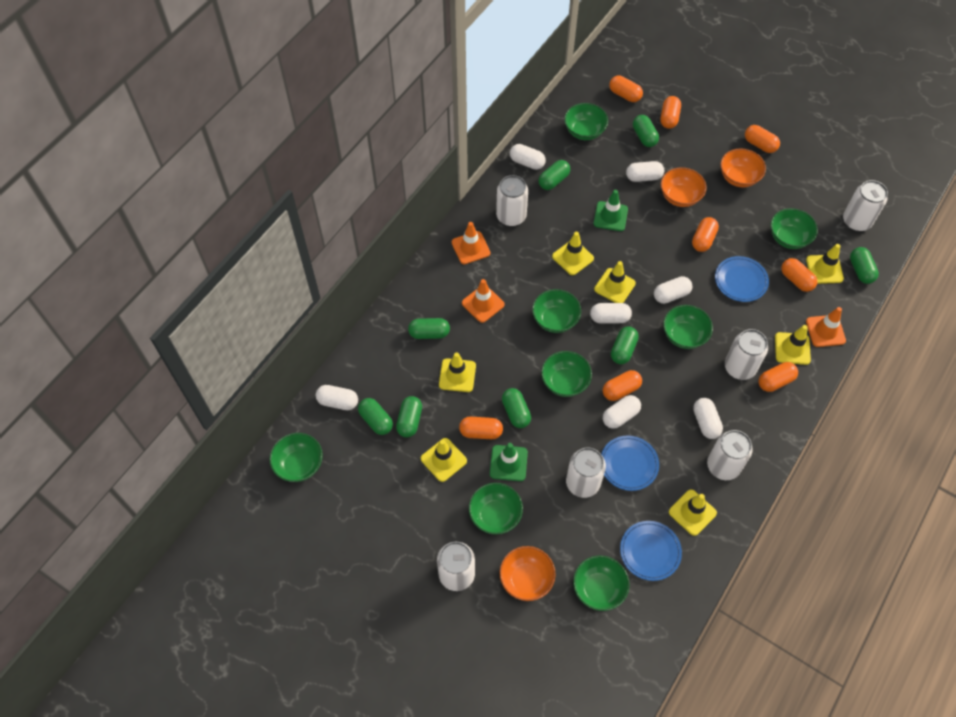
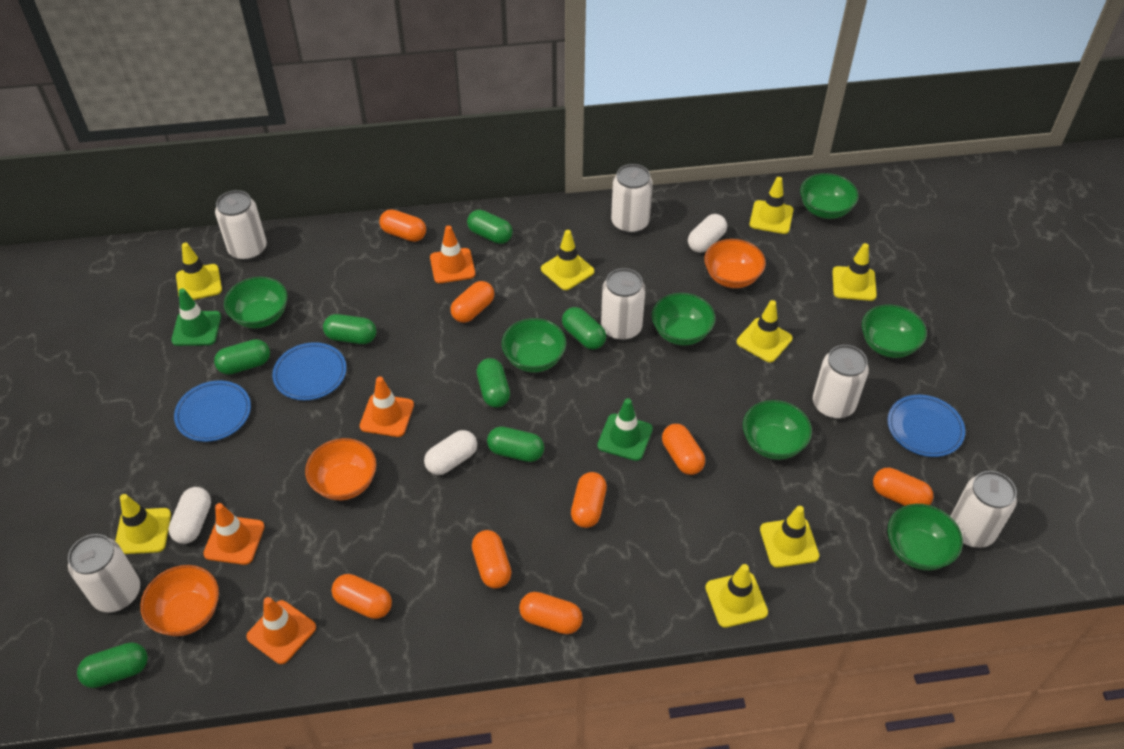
green bowl: [269,433,323,482] [469,483,523,535] [532,289,581,333] [541,351,592,397] [564,103,608,140] [573,556,630,611] [663,305,713,349] [770,208,818,249] = 8 -> [224,277,288,328] [502,318,566,373] [652,293,715,346] [743,400,812,460] [800,173,859,219] [862,304,927,358] [887,504,963,570] = 7
green capsule: [358,398,393,435] [396,396,422,437] [408,318,450,339] [502,388,531,428] [538,160,570,190] [611,326,639,364] [633,115,659,147] [850,247,879,284] = 8 -> [77,642,148,688] [214,339,270,375] [323,314,377,344] [467,210,513,244] [476,358,510,408] [487,427,544,462] [562,307,606,350] = 7
orange traffic cone: [452,222,491,264] [462,279,505,323] [806,307,846,347] = 3 -> [203,503,264,565] [246,597,316,664] [360,376,414,437] [430,225,475,283] = 4
white capsule: [316,385,358,410] [510,144,546,170] [590,303,632,323] [603,395,641,429] [626,161,664,182] [654,276,692,304] [693,398,723,439] = 7 -> [168,487,211,544] [424,430,477,475] [688,214,727,253] = 3
yellow traffic cone: [421,438,467,482] [439,352,476,392] [552,232,594,275] [594,261,636,303] [669,490,717,536] [775,325,811,365] [806,244,844,284] = 7 -> [115,494,171,554] [176,243,222,300] [541,230,594,290] [705,564,768,628] [737,300,793,362] [750,177,793,234] [760,506,819,568] [832,243,877,301] = 8

